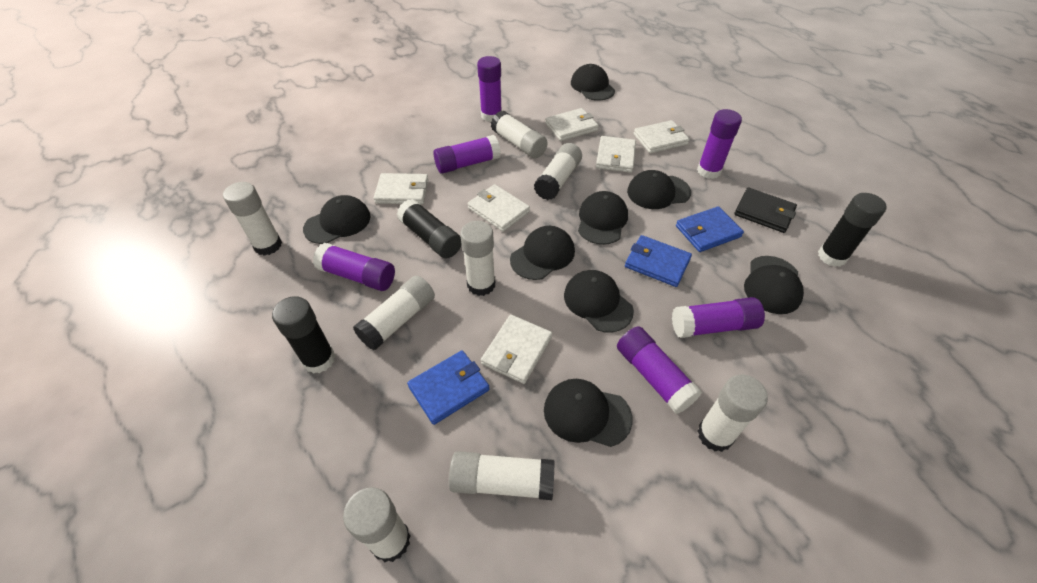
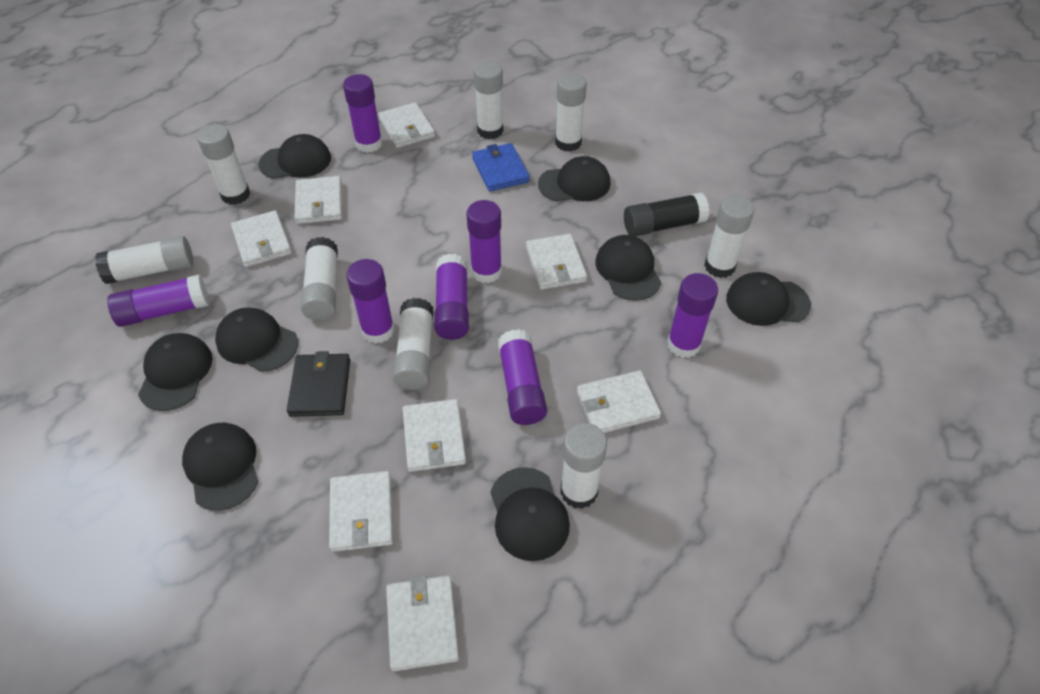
black glue stick: [272,296,335,374] [397,199,462,258] [818,193,886,267] = 3 -> [624,193,709,236] = 1
blue wallet: [407,350,490,425] [625,235,692,287] [676,206,744,252] = 3 -> [472,143,530,192] = 1
purple glue stick: [313,243,395,291] [433,135,501,174] [477,56,502,122] [617,326,702,414] [672,297,765,338] [697,109,742,179] = 6 -> [107,274,209,327] [343,74,383,153] [346,259,395,344] [434,254,469,340] [467,200,502,283] [498,329,547,425] [667,273,718,358] = 7
white wallet: [374,173,429,204] [468,184,530,232] [481,315,552,384] [545,108,599,141] [596,136,636,173] [634,120,690,153] = 6 -> [231,210,292,267] [295,176,342,224] [329,471,393,552] [378,102,435,148] [386,575,459,671] [402,399,466,472] [526,234,587,290] [577,370,661,433] = 8

